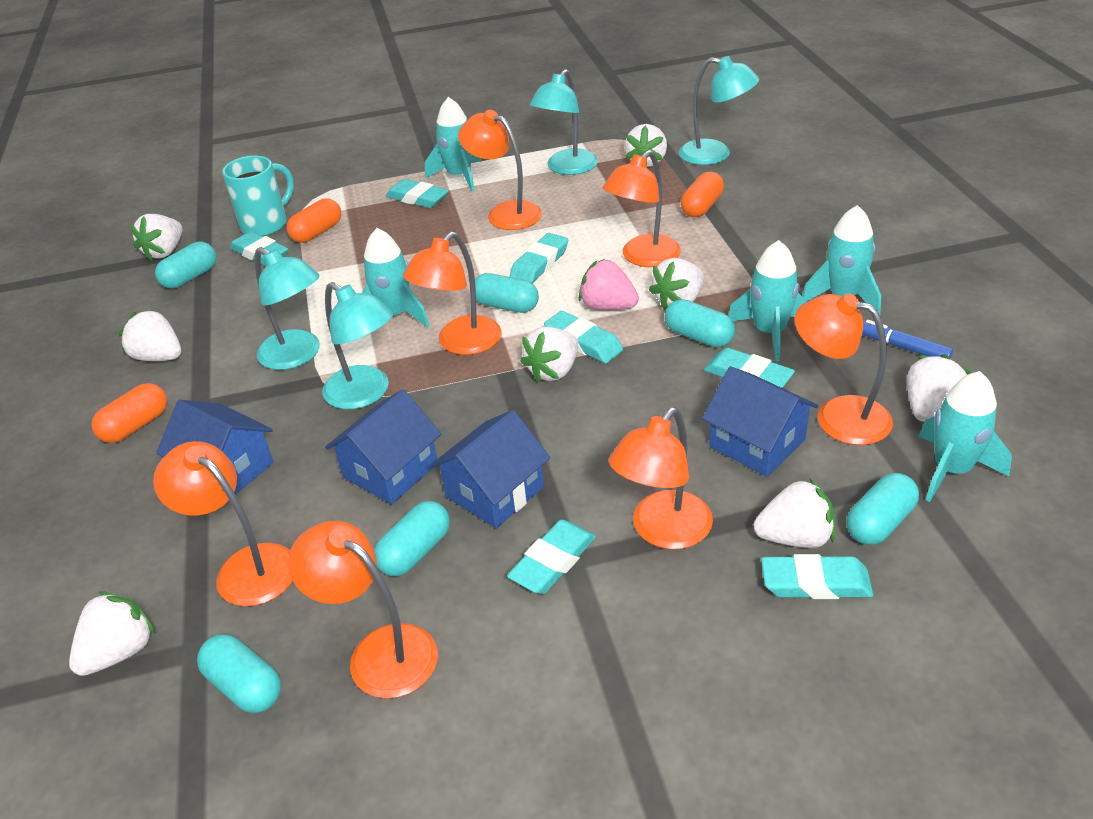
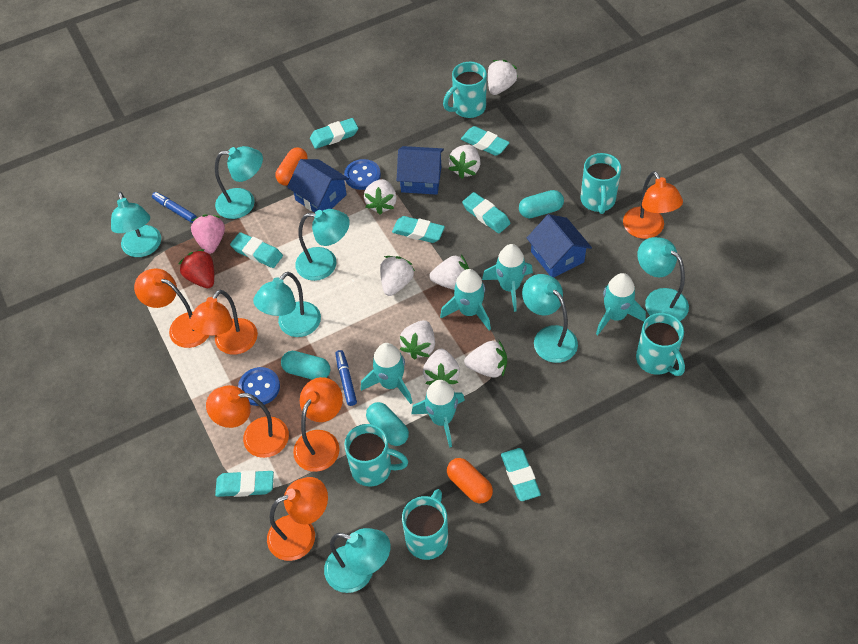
blue button: none = 0 -> [238,367,280,406] [344,159,381,190] = 2
blue house: [156,400,274,495] [325,390,441,504] [430,410,550,528] [702,366,818,477] = 4 -> [287,159,349,213] [397,146,444,195] [527,214,592,277] = 3
blue marker: [862,320,953,359] = 1 -> [152,192,197,223] [336,350,357,406] = 2
orange capsule: [91,383,167,443] [287,198,341,243] [681,172,724,217] = 3 -> [276,148,308,186] [447,458,493,503] = 2
orange lamp: [153,441,293,606] [288,521,438,699] [403,232,501,355] [458,110,542,230] [603,150,681,267] [609,407,713,549] [794,294,893,445] = 7 -> [134,268,210,348] [189,290,258,355] [206,385,289,458] [267,477,328,561] [293,377,343,472] [623,171,683,239] = 6
red strawberry: none = 0 -> [179,249,214,288] = 1
turquoise capsule: [155,242,216,289] [197,634,281,713] [374,501,450,576] [475,273,539,313] [665,299,735,347] [846,473,919,545] = 6 -> [281,351,330,380] [366,402,409,446] [519,190,564,218] = 3
turquoise lamp: [255,247,320,370] [322,282,393,409] [530,69,598,175] [679,56,759,165] = 4 -> [111,192,161,257] [215,146,263,219] [253,272,321,337] [295,209,350,281] [324,528,391,593] [522,274,578,363] [637,237,689,321] = 7
turquoise mug: [222,156,294,236] = 1 -> [344,424,409,487] [402,489,448,560] [443,62,487,118] [580,153,621,214] [636,313,685,376] = 5

